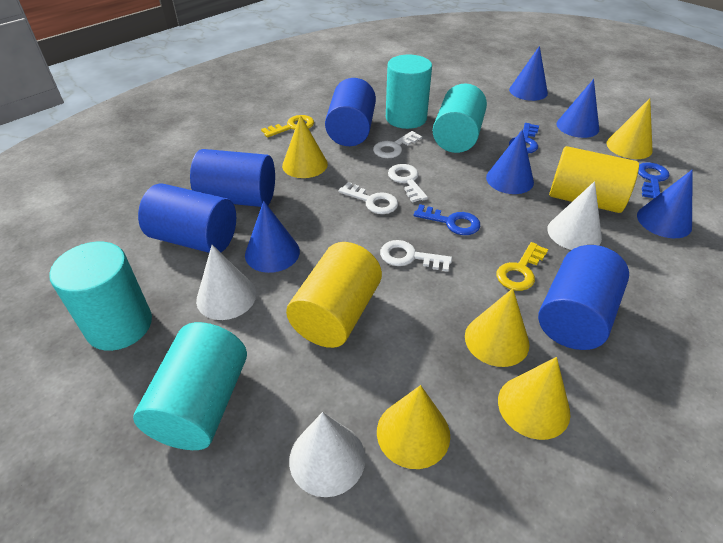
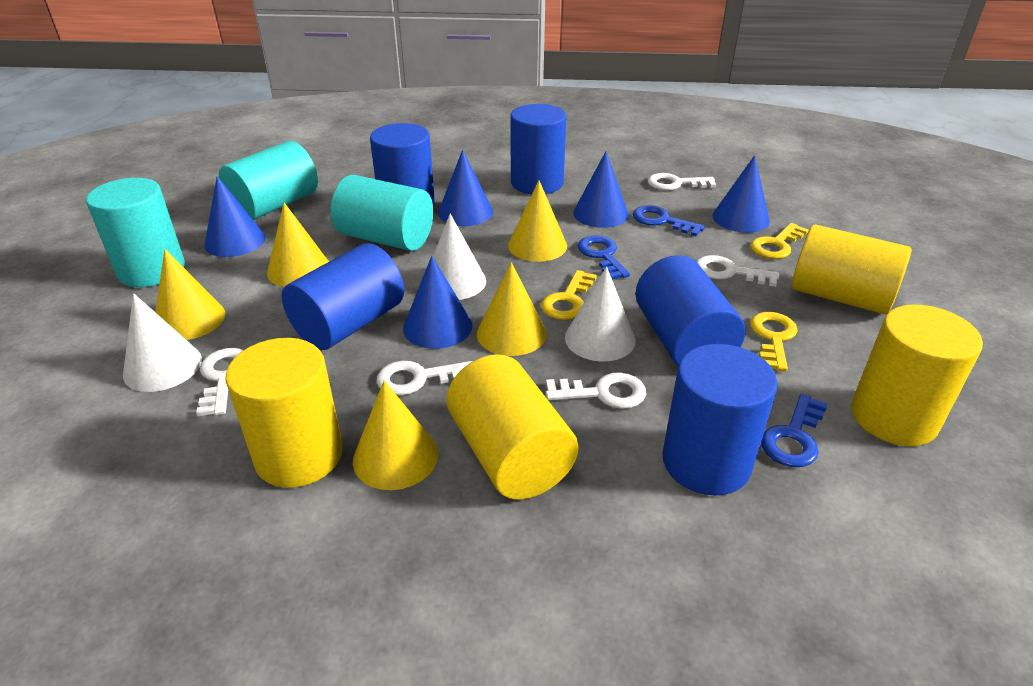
blue cylinder: [138,183,236,253] [190,149,275,207] [325,78,376,146] [538,245,629,350] = 4 -> [282,243,404,350] [370,123,435,208] [510,104,567,194] [636,255,745,366] [663,344,778,496] = 5
turquoise cylinder: [49,242,152,351] [133,322,247,450] [386,55,432,129] [433,83,487,153] = 4 -> [86,178,185,287] [219,141,318,220] [331,175,433,251] = 3
white key: [338,182,398,214] [373,131,422,158] [380,240,452,272] [388,164,428,202] = 4 -> [196,348,244,416] [377,361,473,396] [545,372,646,409] [648,173,716,190] [697,255,779,287] = 5
yellow cylinder: [286,242,382,348] [549,146,639,213] = 2 -> [226,338,343,488] [447,354,579,500] [792,224,911,315] [851,304,983,446] = 4
yellow key: [261,115,314,138] [496,242,548,291] = 2 -> [541,270,597,320] [750,223,809,259] [750,312,798,372] = 3

